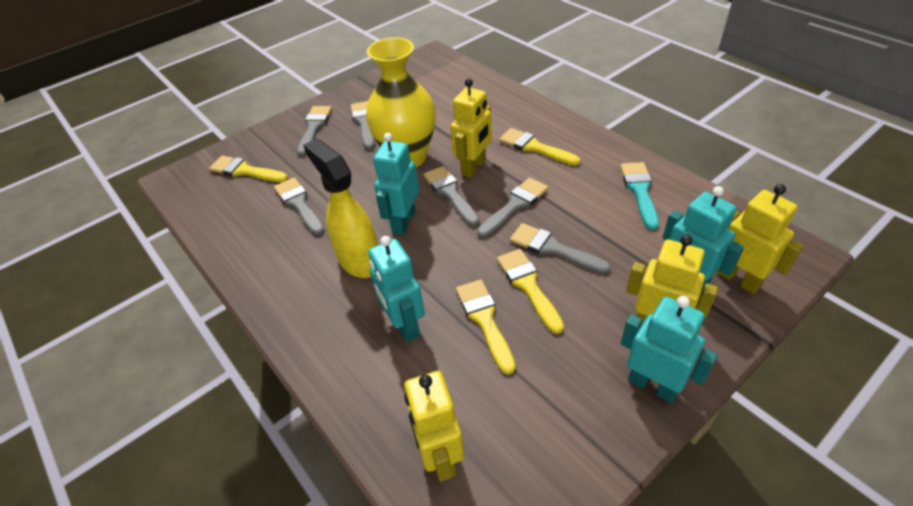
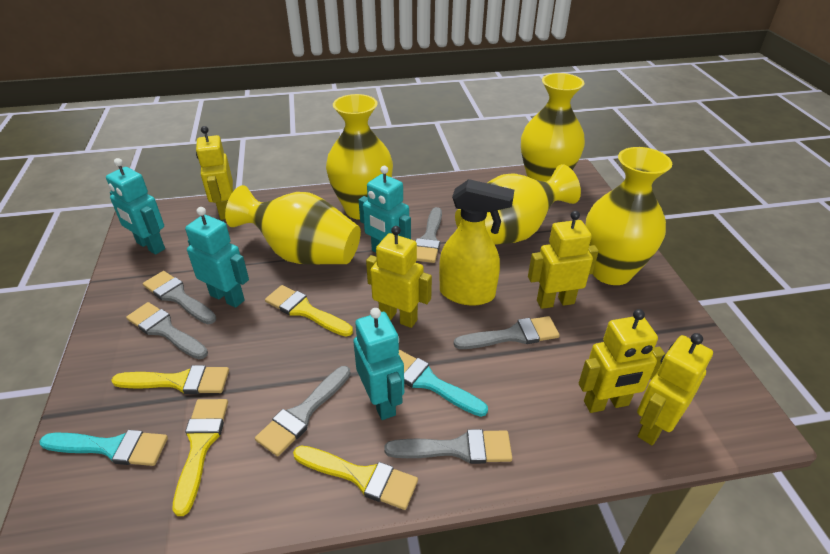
turquoise brush: [620,162,659,230] = 1 -> [39,430,168,466] [399,350,488,417] = 2
yellow robot: [404,371,464,482] [451,78,492,178] [626,235,718,326] [717,184,803,294] = 4 -> [196,126,233,220] [366,226,432,328] [528,211,599,309] [579,309,665,413] [637,333,713,445] = 5
yellow vase: [366,37,436,167] = 1 -> [225,185,361,265] [326,94,393,220] [455,164,581,245] [521,73,585,181] [585,147,672,285] = 5

